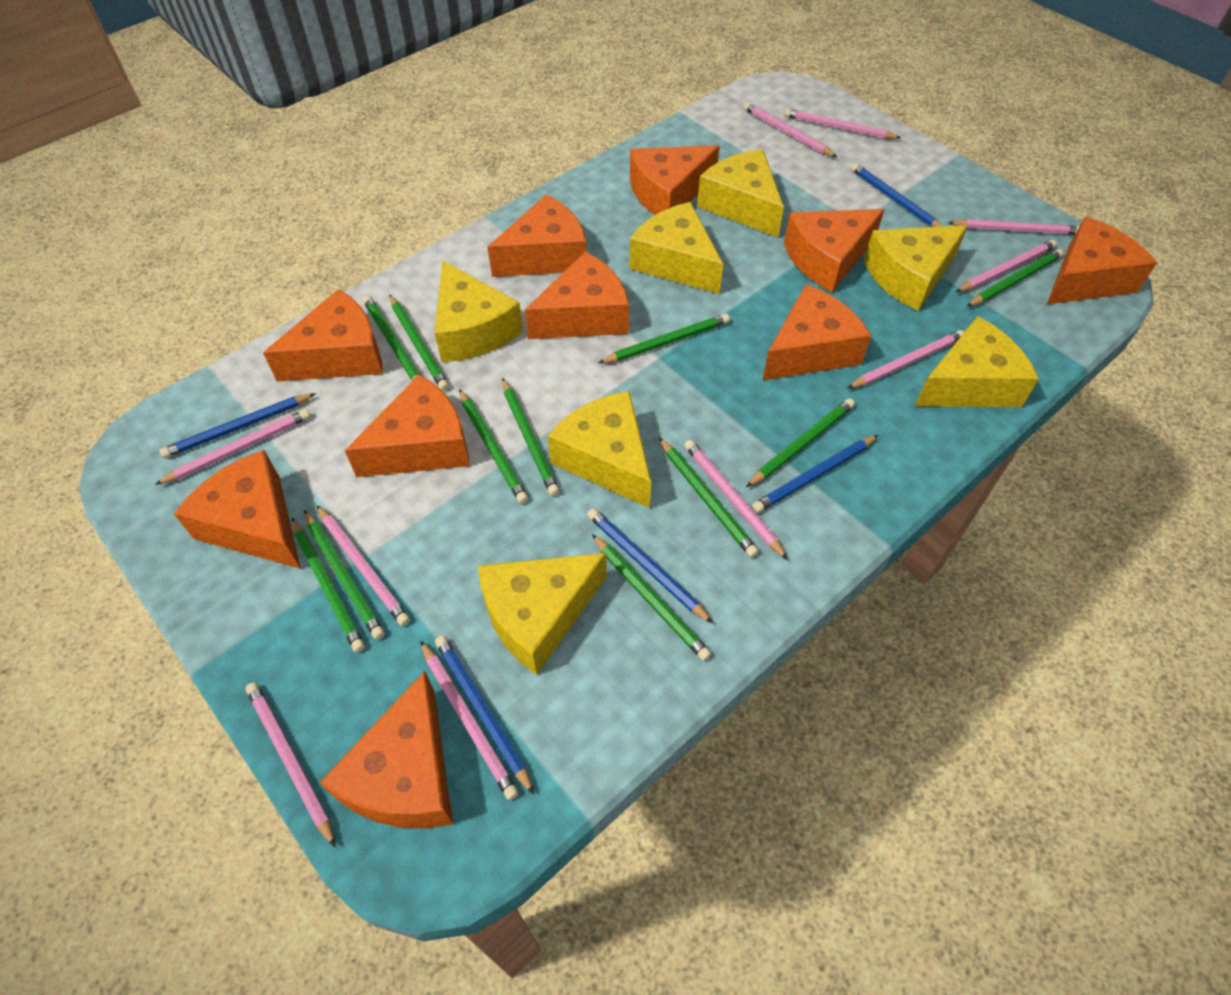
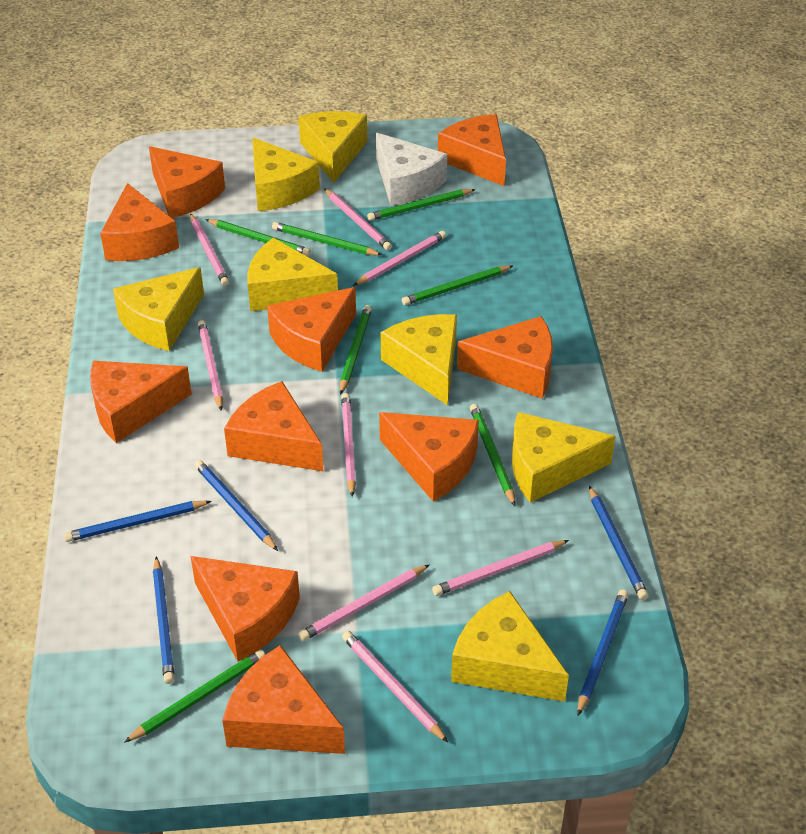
green pencil: [292,518,365,653] [304,510,385,640] [363,296,420,381] [390,295,449,391] [459,389,528,504] [502,378,560,496] [592,534,711,661] [598,314,730,363] [659,438,759,557] [746,398,855,487] [966,249,1064,307] = 11 -> [124,649,266,743] [205,219,311,256] [272,222,382,255] [340,305,372,395] [367,189,476,221] [402,265,513,305] [470,404,515,506] = 7
pink pencil: [155,409,310,485] [245,682,336,847] [317,505,410,626] [421,641,519,800] [684,440,788,560] [743,102,837,157] [784,108,901,139] [847,330,964,389] [948,219,1080,235] [956,239,1057,292] = 10 -> [190,213,230,286] [198,320,223,411] [298,564,430,641] [324,188,392,250] [341,393,356,497] [342,631,448,743] [353,231,446,286] [432,540,569,596] = 8
white cheese: none = 0 -> [376,133,447,205] = 1

